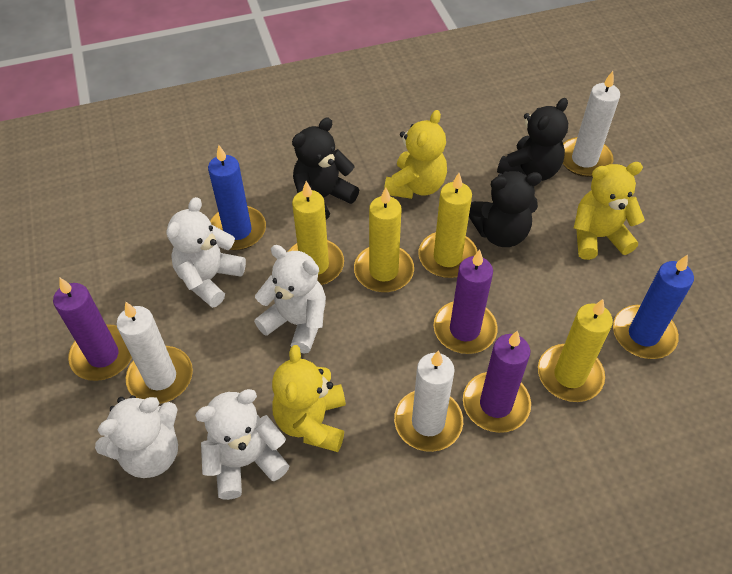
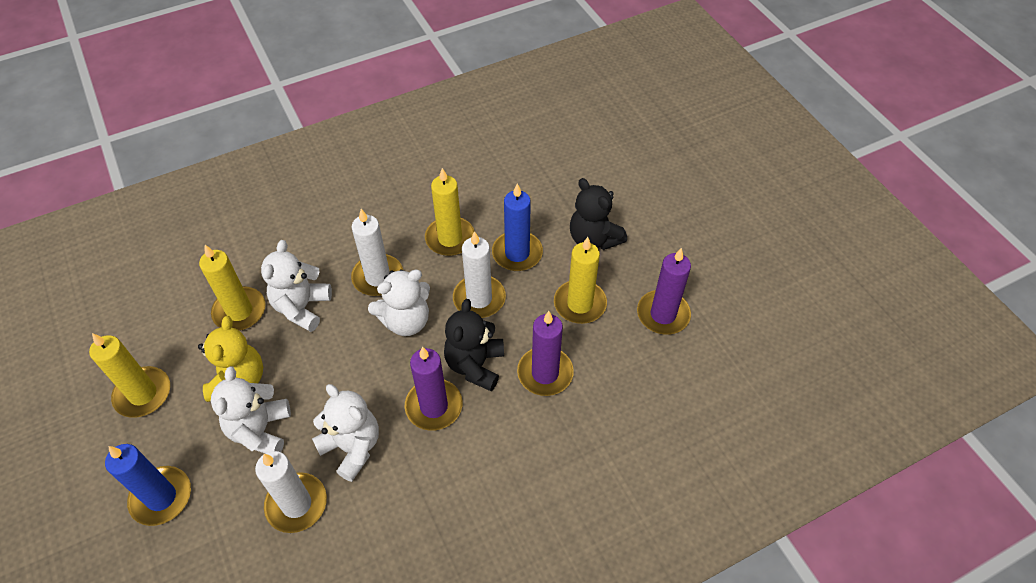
black teddy bear: [292,118,359,220] [469,171,542,247] [497,98,568,181] = 3 -> [444,299,504,391] [570,178,627,250] = 2
yellow teddy bear: [272,345,346,452] [384,110,447,199] [574,162,645,260] = 3 -> [198,316,263,402] = 1

